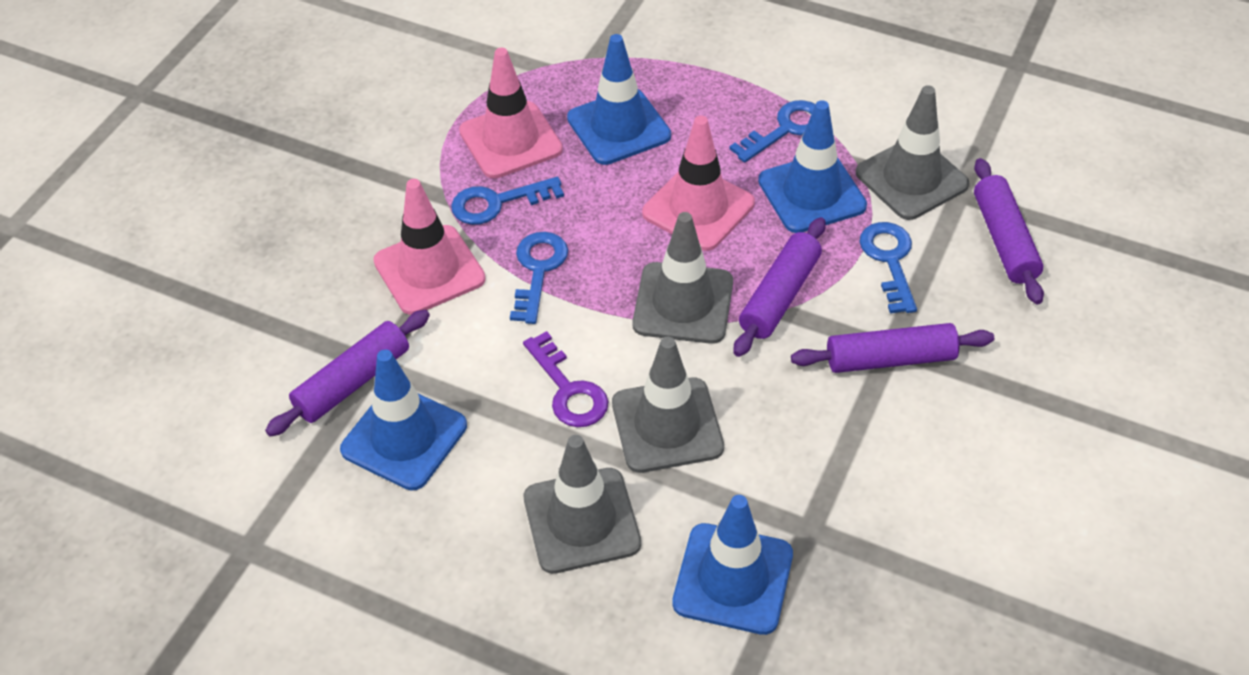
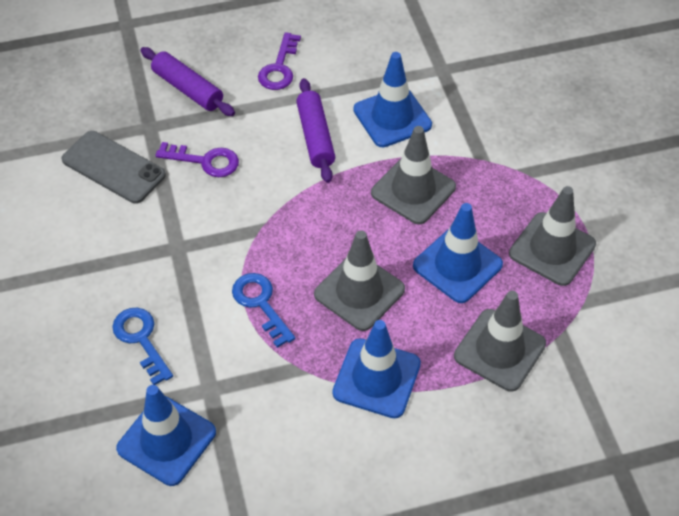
blue key: [451,177,564,225] [510,232,568,324] [729,100,815,163] [860,222,917,314] = 4 -> [112,308,173,385] [232,273,295,348] = 2
grey phone: none = 0 -> [61,131,166,204] = 1
pink traffic cone: [373,179,486,315] [459,48,563,179] [642,116,755,251] = 3 -> none = 0
purple key: [523,331,608,427] = 1 -> [155,142,239,177] [258,32,301,90] = 2
purple rolling pin: [265,310,430,437] [734,217,826,357] [791,323,994,373] [974,158,1044,304] = 4 -> [141,47,235,116] [296,78,335,183] = 2

